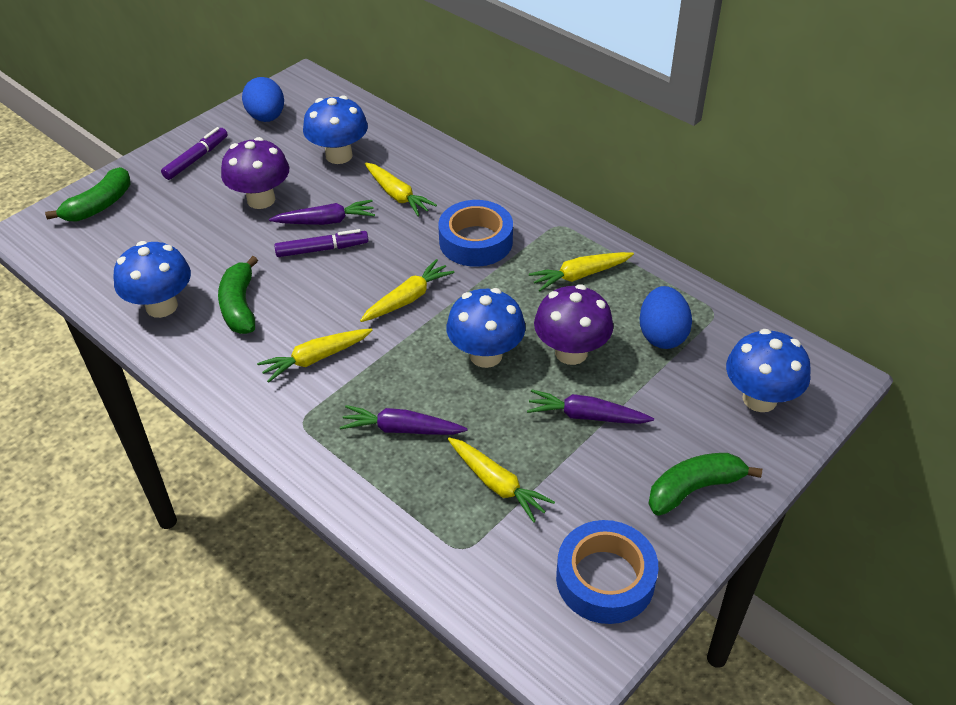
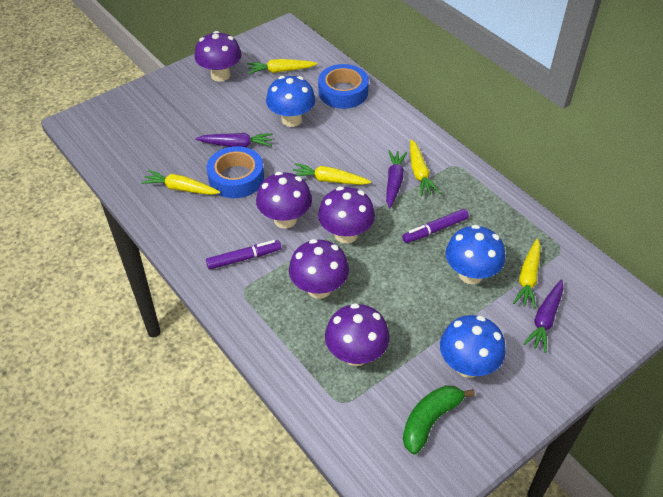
blue egg: [242,77,284,122] [639,286,692,349] = 2 -> none = 0
blue mushroom: [113,241,191,318] [303,95,368,164] [446,288,526,368] [726,329,811,412] = 4 -> [266,76,316,127] [440,315,506,378] [445,225,505,284] = 3
green banana: [45,167,131,222] [218,256,258,334] [649,453,762,516] = 3 -> [403,385,475,455] = 1
purple mushroom: [221,137,289,209] [534,284,613,365] = 2 -> [195,31,241,82] [256,172,312,229] [289,239,349,299] [318,186,375,244] [325,303,390,366] = 5

